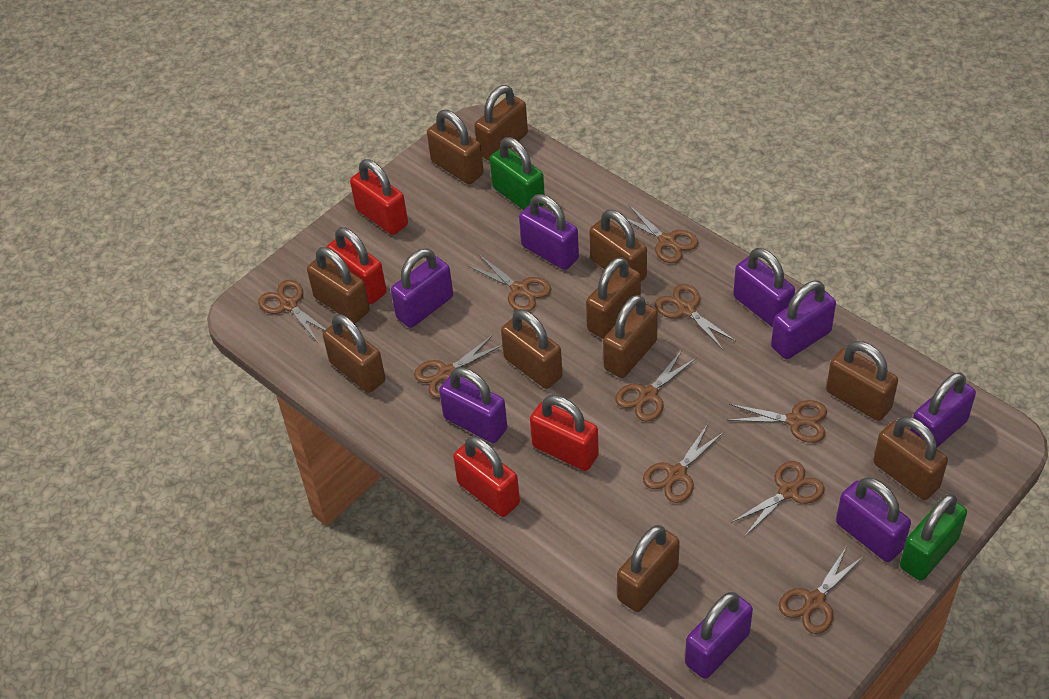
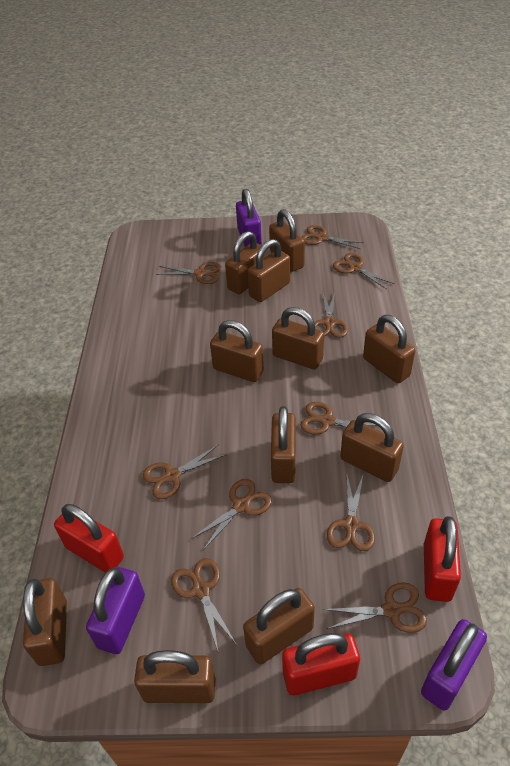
green padlock: [490,137,545,210] [900,494,967,580] = 2 -> none = 0
purple padlock: [391,248,453,328] [439,367,507,443] [519,194,579,270] [685,592,753,679] [733,248,795,327] [771,281,836,359] [836,478,911,562] [910,372,976,447] = 8 -> [86,567,145,654] [236,189,262,247] [421,619,487,711] = 3
red padlock: [327,227,387,304] [350,159,408,235] [453,436,520,517] [530,395,599,471] = 4 -> [54,504,124,573] [282,633,360,696] [424,516,461,602] = 3

